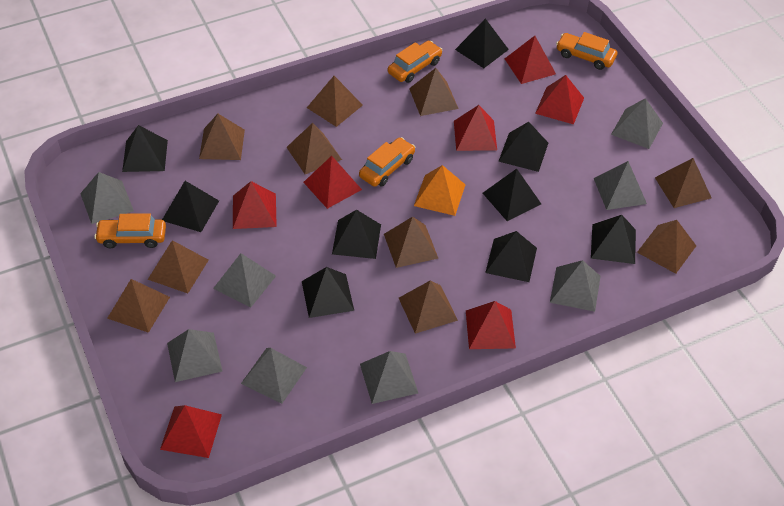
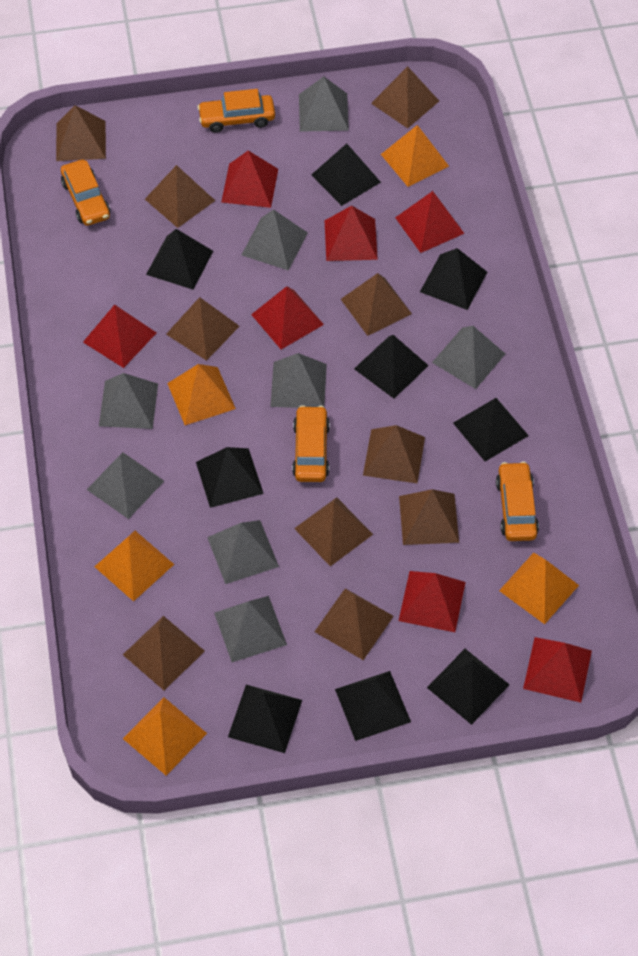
orange pyramid: [414,165,466,216] = 1 -> [94,531,174,601] [123,697,207,776] [167,364,236,425] [381,125,449,187] [499,553,579,624] = 5

